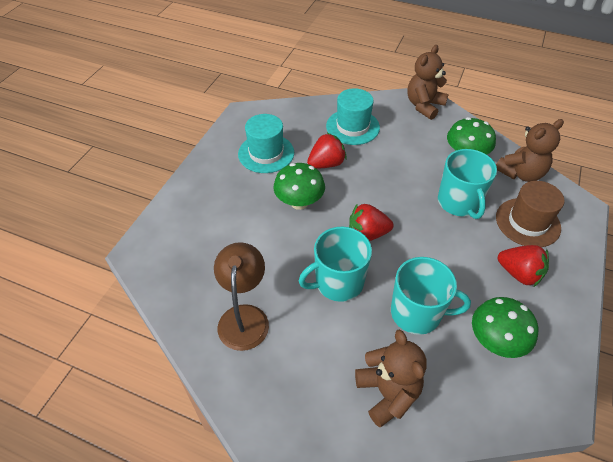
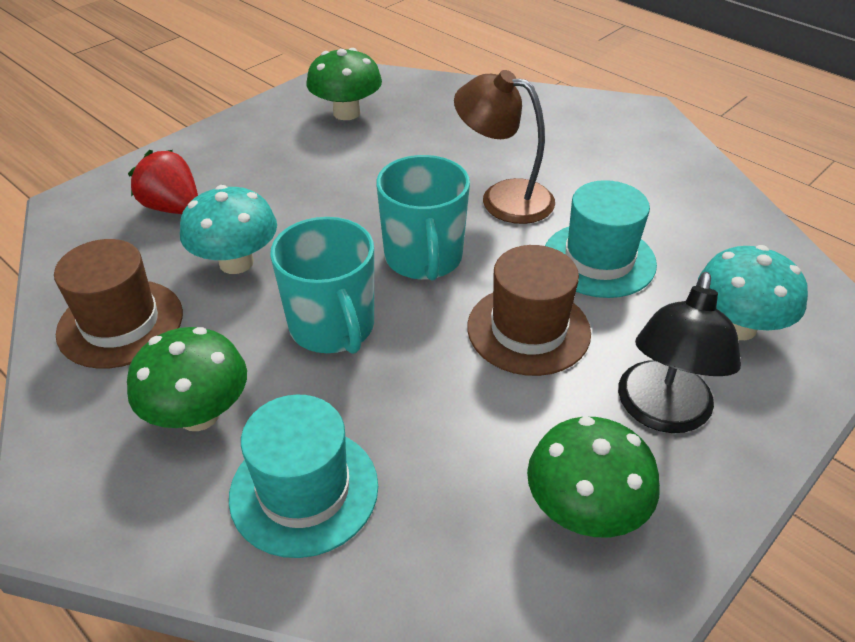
black lamp: none = 0 -> [618,272,741,433] = 1
brown hat: [496,181,564,247] = 1 -> [54,239,183,368] [467,245,591,376] = 2
brown teddy bear: [355,330,427,427] [407,45,449,120] [496,119,564,182] = 3 -> none = 0
red strawberry: [307,133,347,169] [349,204,394,241] [498,245,549,287] = 3 -> [128,150,198,214] = 1
turquoise mug: [299,226,372,302] [391,257,471,335] [438,149,497,219] = 3 -> [270,217,374,354] [376,155,470,281] = 2
turquoise mushroom: none = 0 -> [180,185,277,274] [698,245,808,340] = 2

